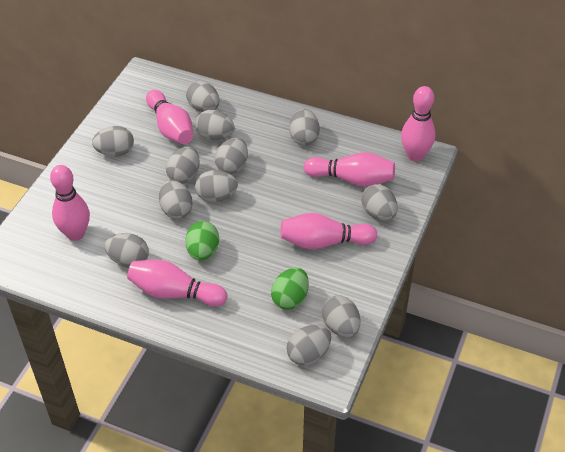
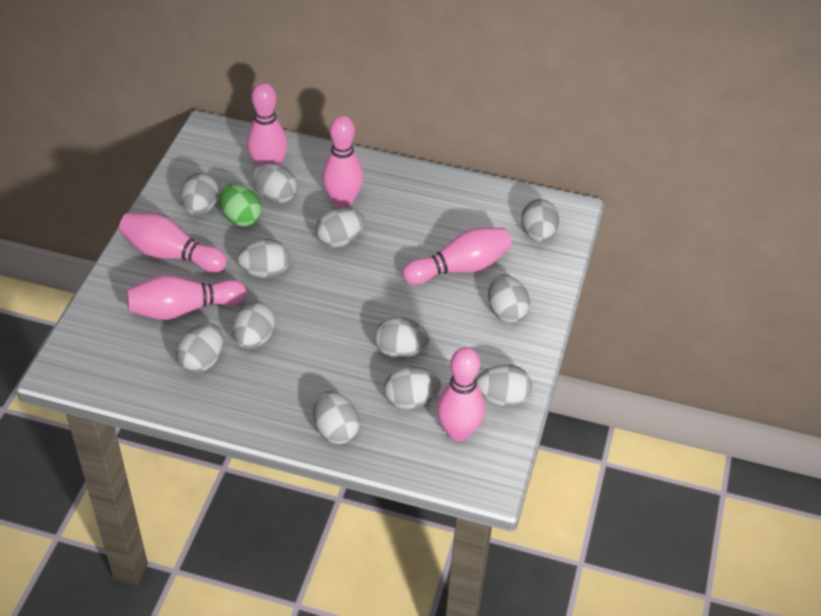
green egg: [185,221,219,261] [271,267,309,310] = 2 -> [219,183,262,227] = 1

